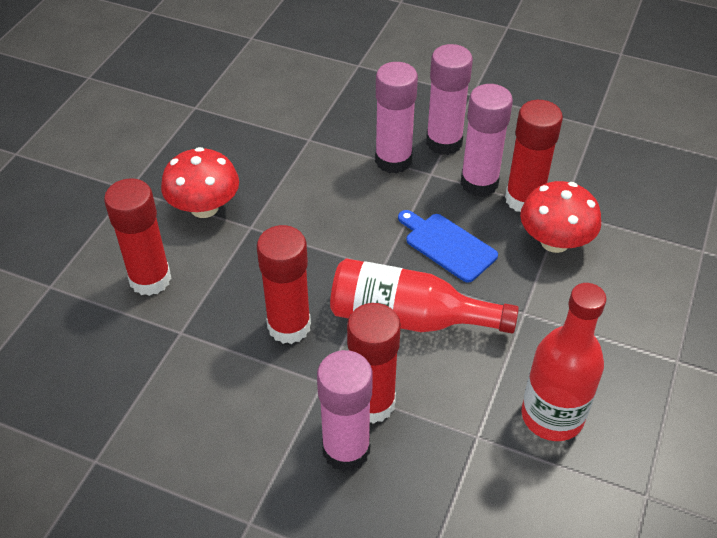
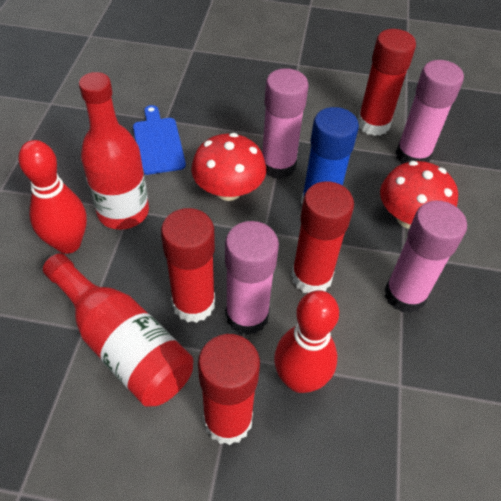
blue glue stick: none = 0 -> [301,107,359,205] = 1
red bowling pin: none = 0 -> [18,140,87,254] [274,290,339,393] = 2

